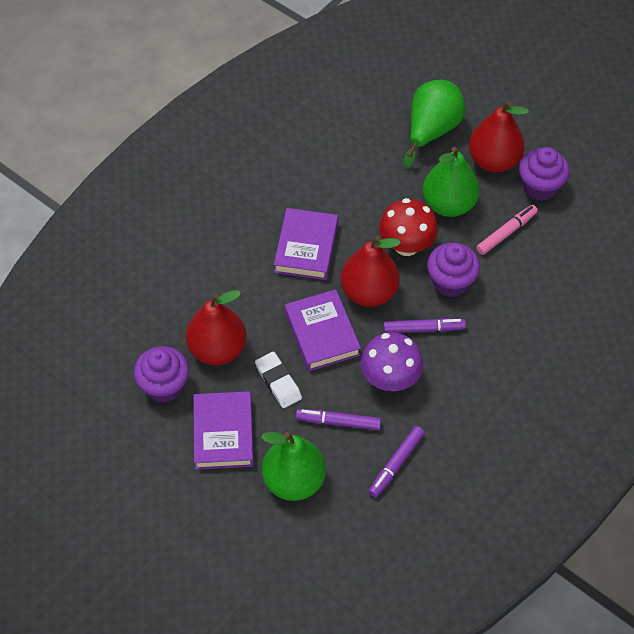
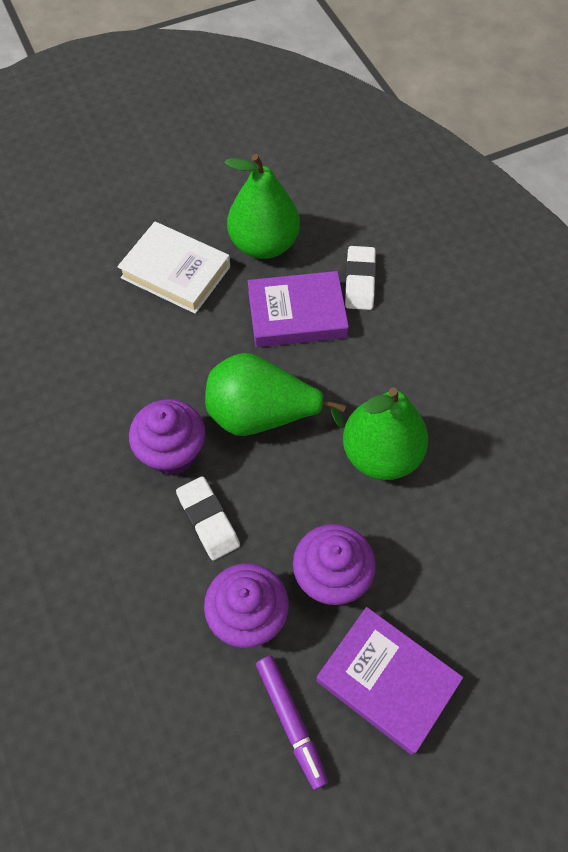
pink marker: [476,205,538,255] = 1 -> none = 0
purple book: [193,391,254,470] [274,208,338,280] [285,289,361,371] = 3 -> [248,271,349,347] [316,607,463,755] = 2
purple marker: [296,409,381,430] [369,426,425,497] [383,318,466,333] = 3 -> [256,656,328,790] = 1
purple mushroom: [360,332,423,391] = 1 -> none = 0
red mushroom: [379,198,438,256] = 1 -> none = 0
red pear: [186,290,247,365] [341,236,401,307] [469,101,529,172] = 3 -> none = 0
white book: none = 0 -> [117,222,230,314] = 1
white eraser: [255,352,302,408] = 1 -> [176,476,240,560] [345,246,376,310] = 2

